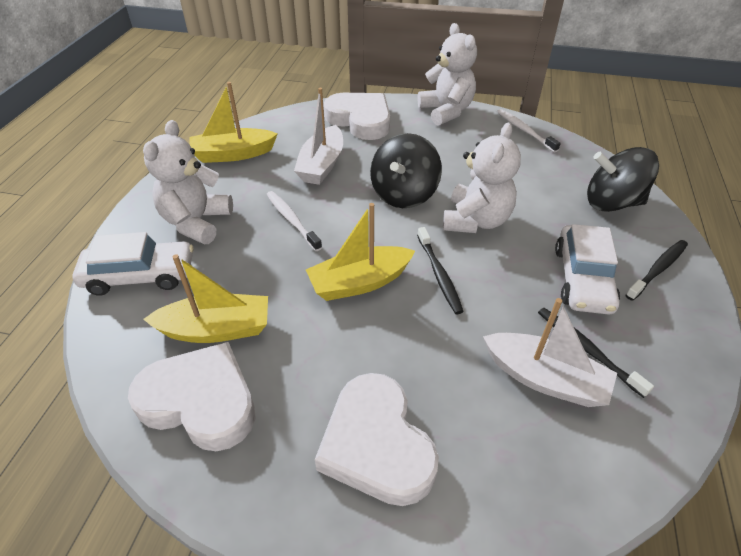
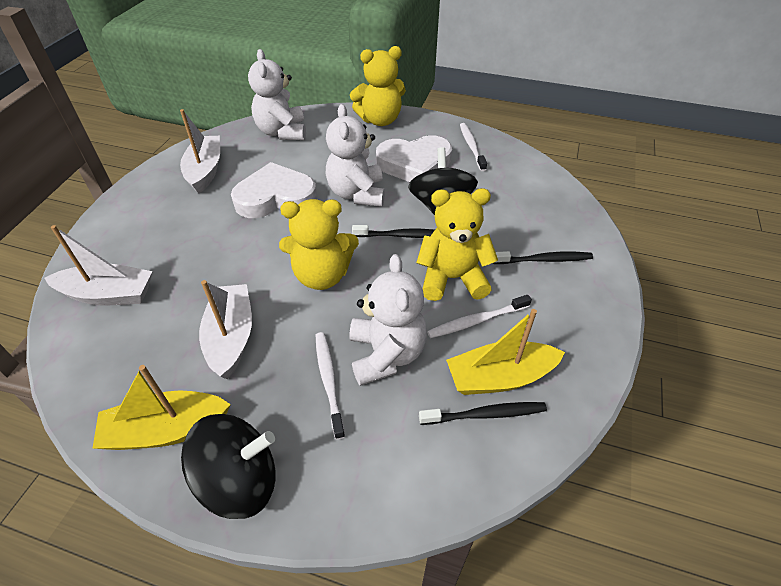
white boat: [294,88,343,185] [483,298,617,407] = 2 -> [44,225,153,306] [180,109,220,194] [199,280,252,379] = 3
white car: [72,232,193,296] [555,224,620,314] = 2 -> none = 0
white heart: [128,342,256,451] [315,373,439,506] [323,93,390,140] = 3 -> [231,162,317,218] [376,135,452,182] = 2
white toothbrush: [266,191,322,251] [497,109,561,152] = 2 -> [316,332,345,440] [427,295,532,338] [460,123,487,171] = 3
yellow boat: [143,254,268,343] [189,82,278,163] [306,203,415,301] = 3 -> [92,365,231,450] [446,309,565,395] = 2
yellow teddy bear: none = 0 -> [279,199,359,290] [350,46,406,126] [416,188,498,301] = 3

